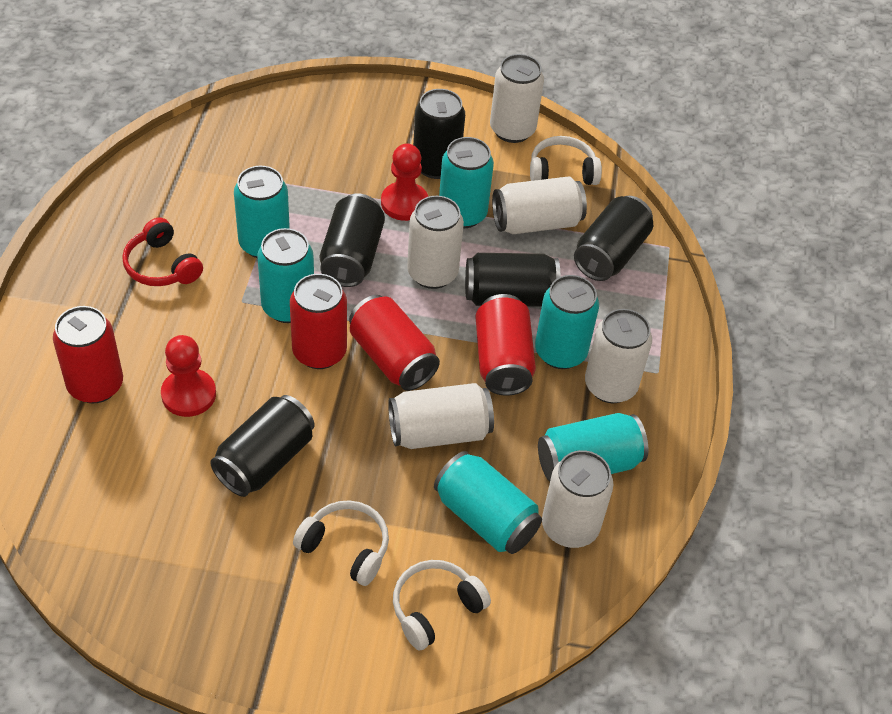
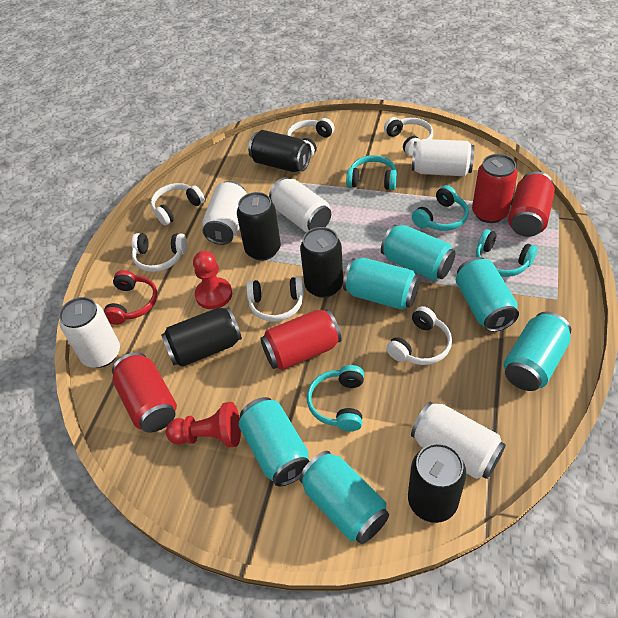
turquoise headphones: none = 0 -> [307,365,364,431] [346,155,397,190] [412,185,469,231] [476,229,538,277] = 4
white can: [388,383,494,449] [407,196,464,289] [490,54,544,143] [492,176,587,234] [542,450,614,548] [585,309,652,403] = 6 -> [59,297,120,368] [202,181,247,245] [269,177,331,232] [411,401,506,479] [412,139,474,176] = 5
white headphones: [293,500,389,586] [393,560,491,651] [530,136,602,185] = 3 -> [132,233,187,272] [151,183,205,226] [246,277,304,322] [287,118,334,157] [384,117,433,156] [386,306,452,365] = 6

